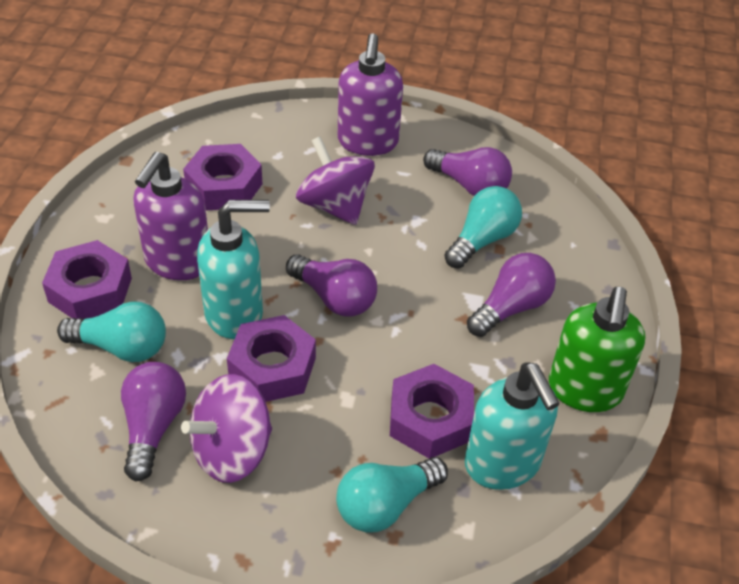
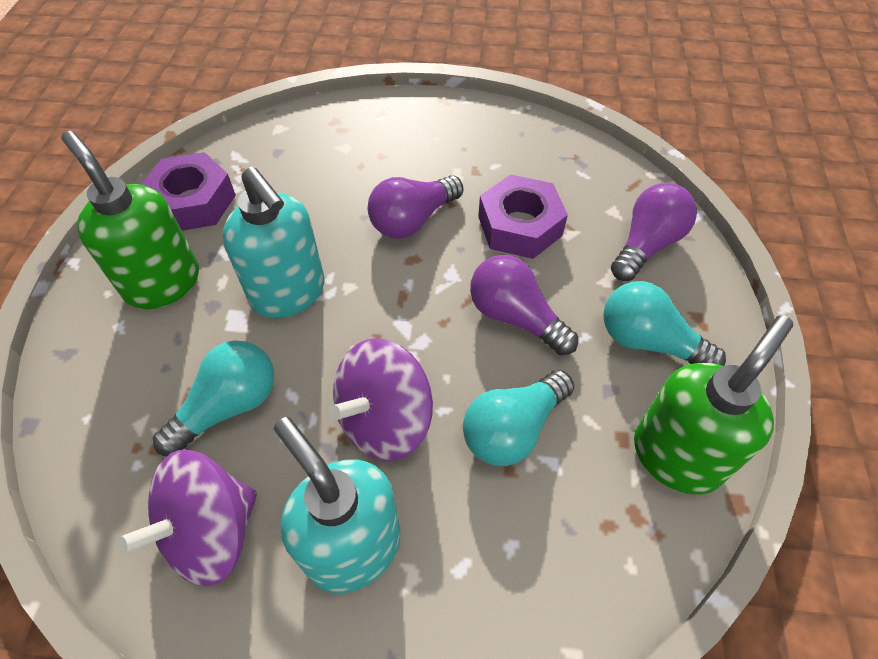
green soap dispenser: [549,287,645,412] = 1 -> [61,131,199,309] [634,315,793,494] = 2
purple light bulb: [121,362,186,481] [286,254,377,317] [423,147,512,196] [467,253,556,337] = 4 -> [368,175,463,238] [470,255,578,355] [611,183,697,281] = 3
purple nut: [42,240,132,319] [183,144,262,211] [227,315,316,402] [390,364,474,459] = 4 -> [141,152,236,231] [478,174,568,259] = 2
purple soap dispenser: [133,152,208,280] [338,33,403,156] = 2 -> none = 0

